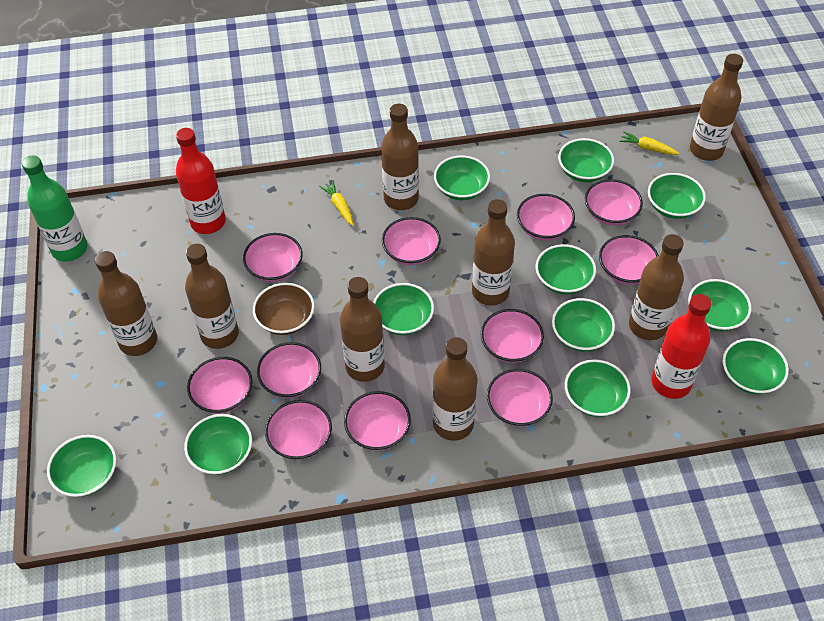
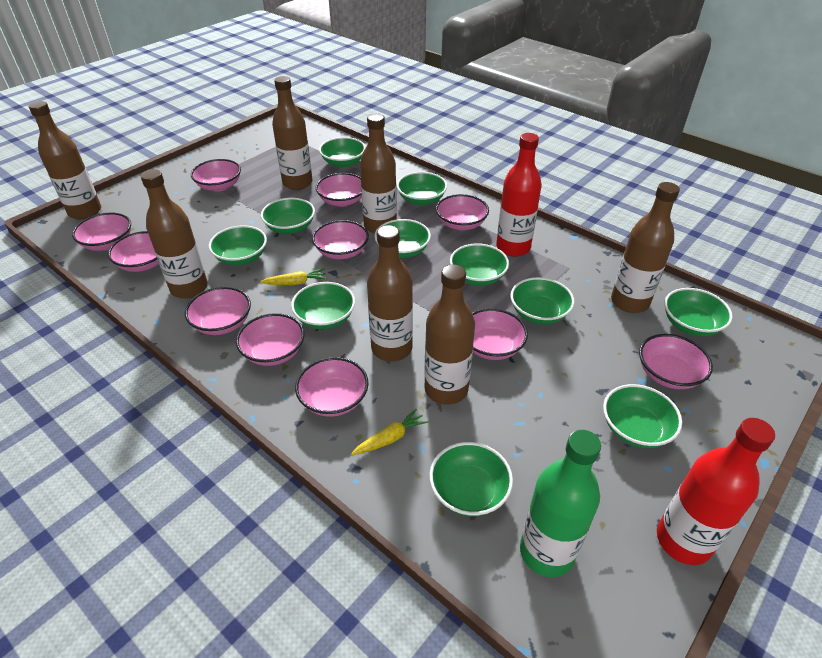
brown bottle: [95,251,157,356] [185,244,239,349] [340,277,385,382] [381,104,419,210] [433,337,477,441] [472,199,515,306] [629,234,684,340] [690,54,743,161] = 8 -> [29,101,101,219] [141,169,208,299] [272,76,312,190] [360,113,397,233] [367,225,413,362] [424,264,475,405] [611,182,680,313] = 7
brown bowl: [253,283,315,335] = 1 -> none = 0

